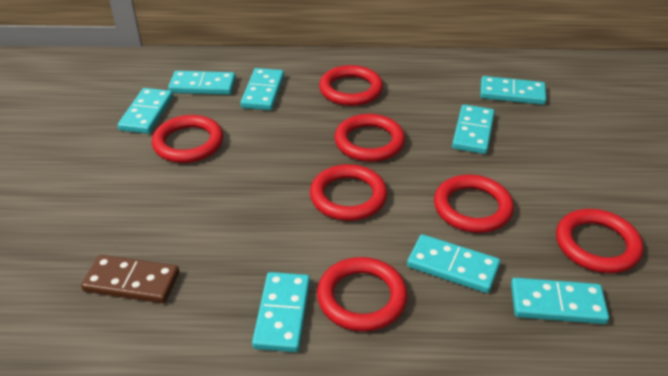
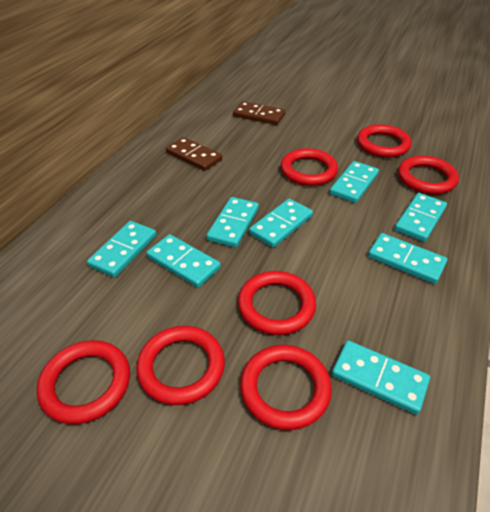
brown domino: [81,255,179,303] = 1 -> [166,137,222,171] [233,101,285,125] = 2

